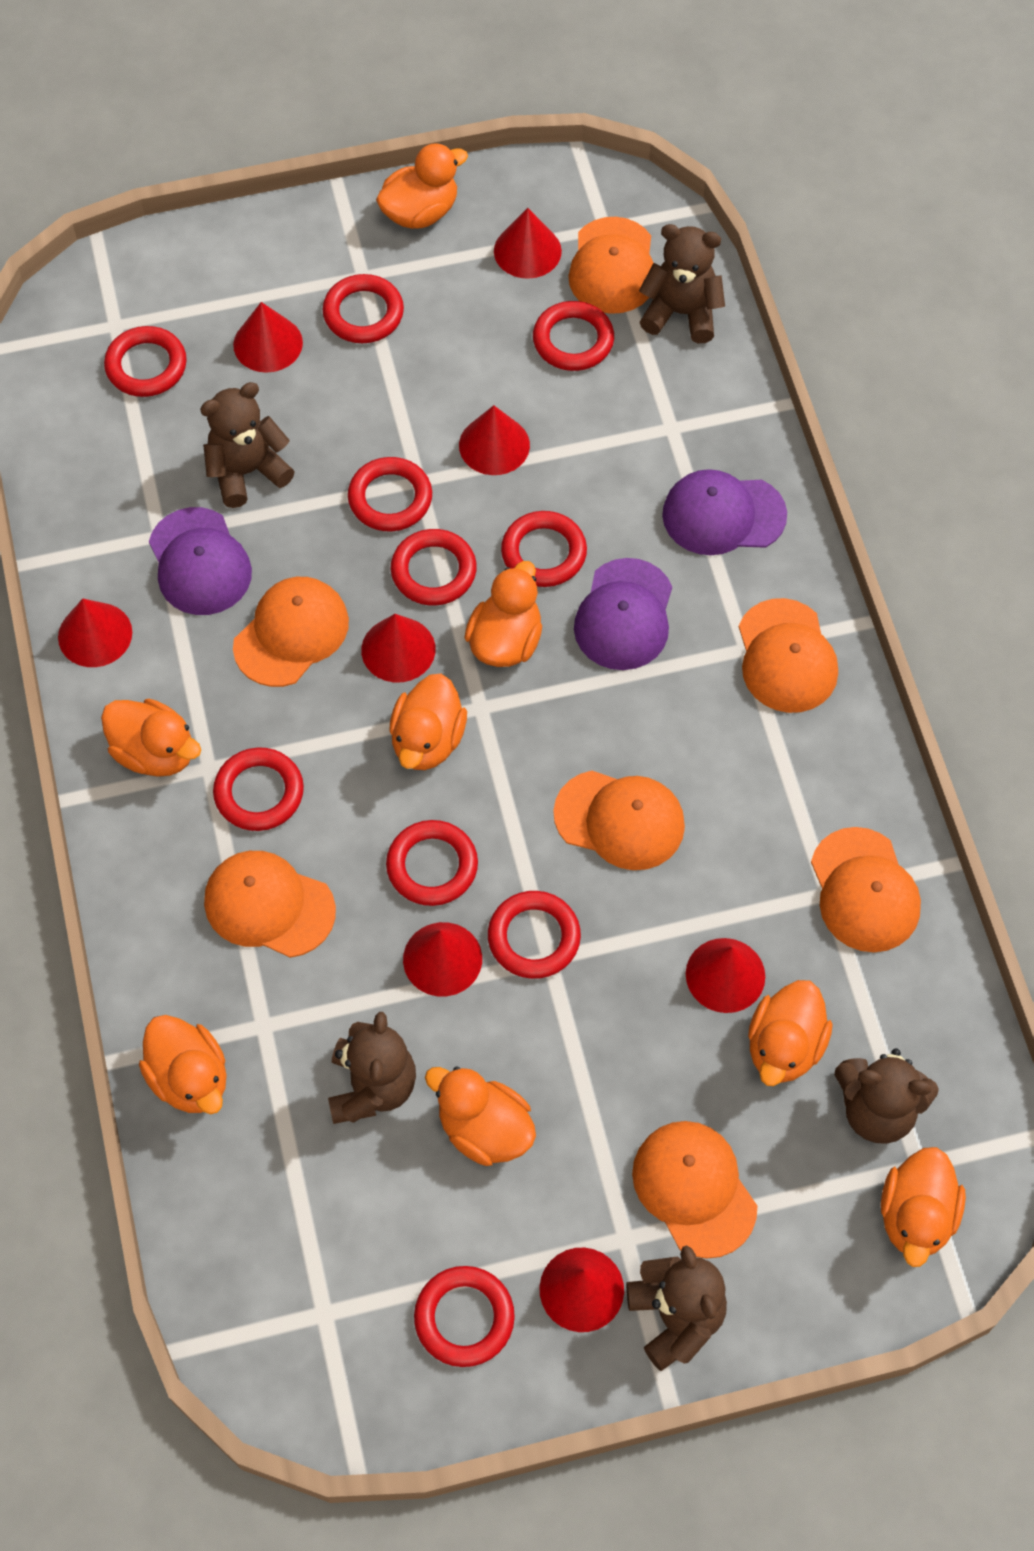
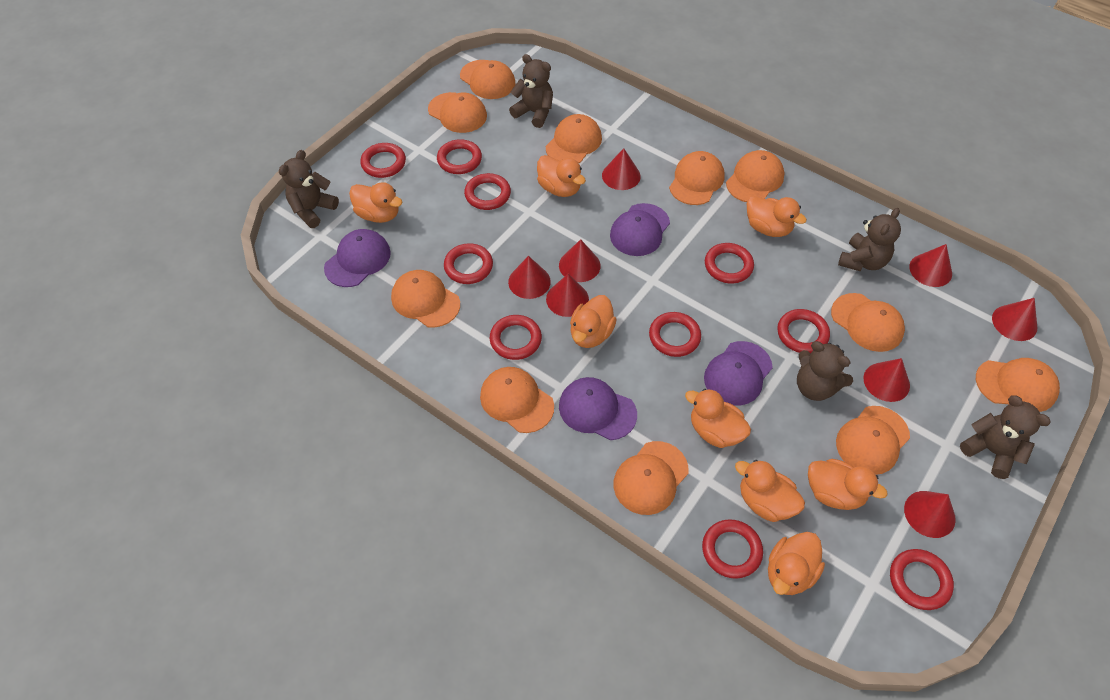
orange cap: [204,851,336,958] [233,577,349,687] [553,771,685,870] [568,217,653,314] [632,1121,757,1259] [739,598,838,713] [811,827,921,952] = 7 -> [391,270,460,328] [428,92,487,133] [460,60,516,99] [480,367,554,433] [546,114,602,163] [614,441,688,515] [669,151,725,205] [726,150,785,202] [831,293,905,352] [836,406,910,475] [976,358,1060,412] = 11
purple cap: [149,507,252,615] [574,558,672,670] [662,469,787,555] = 3 -> [324,229,391,287] [559,377,637,440] [610,203,670,256] [704,341,773,406] = 4

